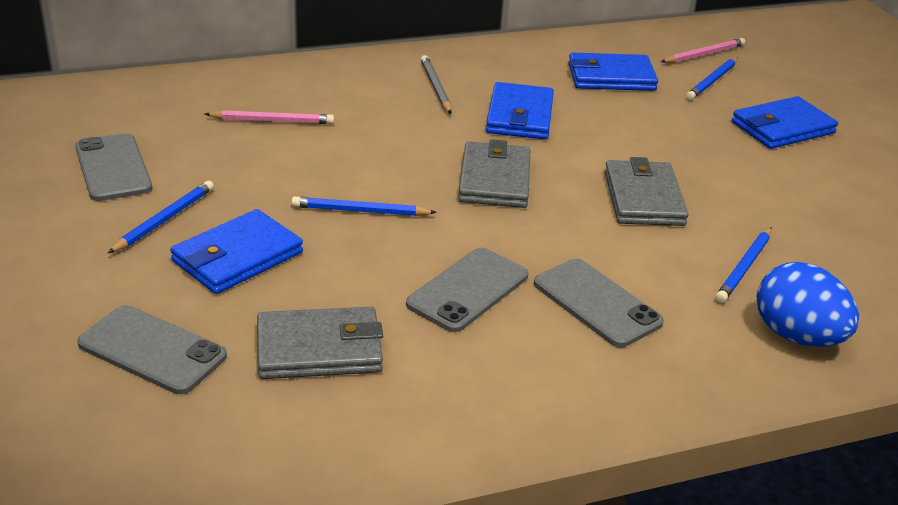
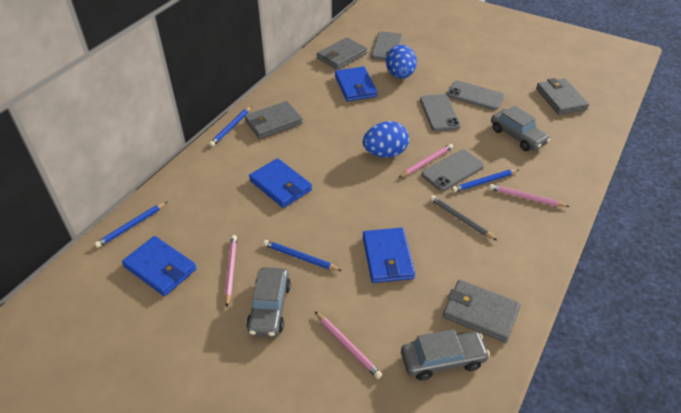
blue egg: [757,262,859,347] = 1 -> [363,121,409,157] [386,45,417,79] = 2
grey car: none = 0 -> [246,267,291,337] [401,329,490,380] [491,106,550,151] = 3
grey wallet: [257,307,383,379] [458,139,530,208] [605,157,689,226] = 3 -> [244,101,303,139] [317,37,367,70] [443,280,521,343] [536,78,589,115] = 4
pink pencil: [205,110,334,124] [661,38,746,63] = 2 -> [225,235,237,307] [315,312,382,379] [398,144,453,178] [489,184,570,207] = 4

